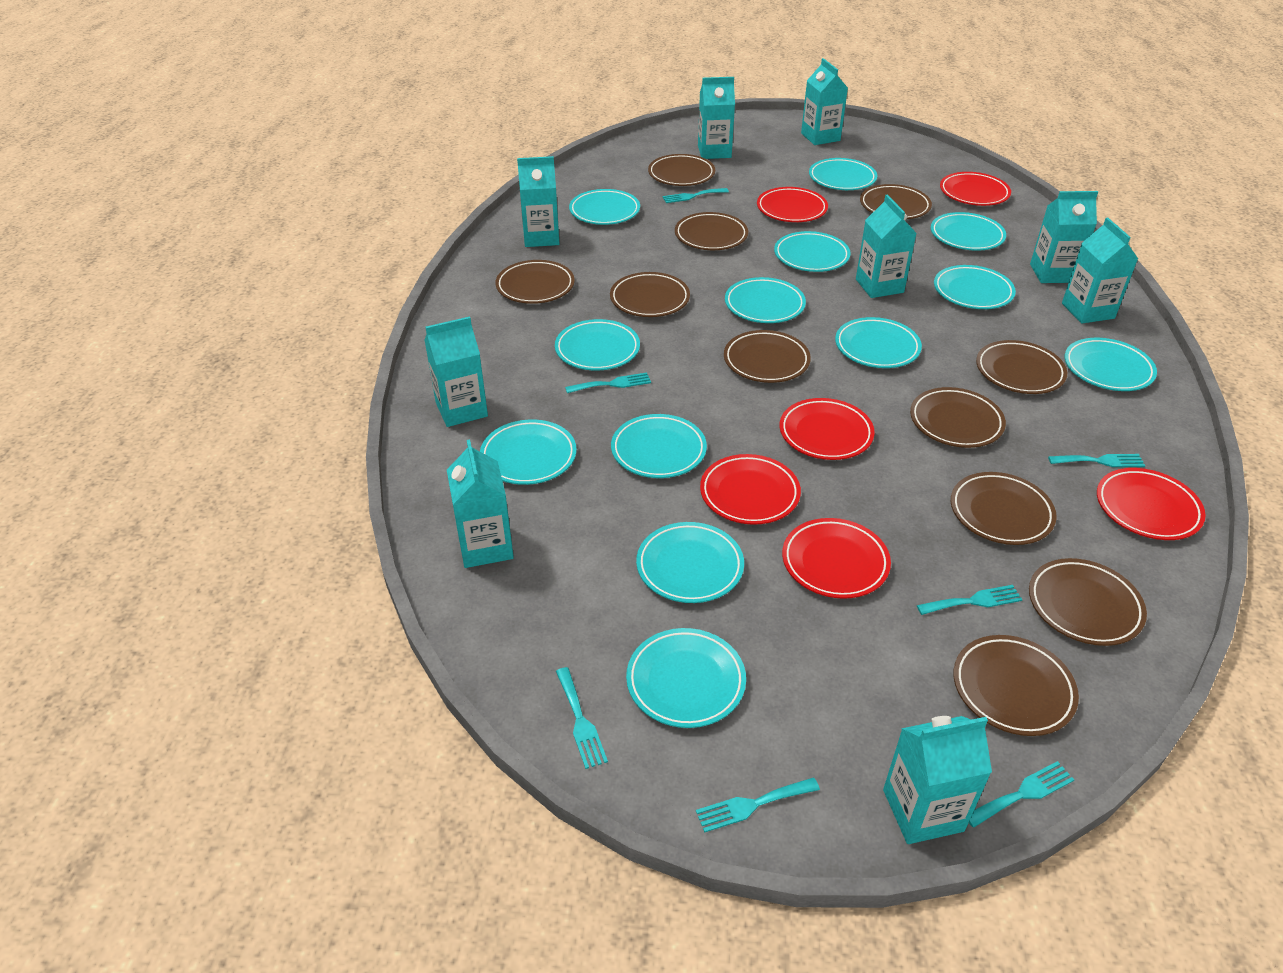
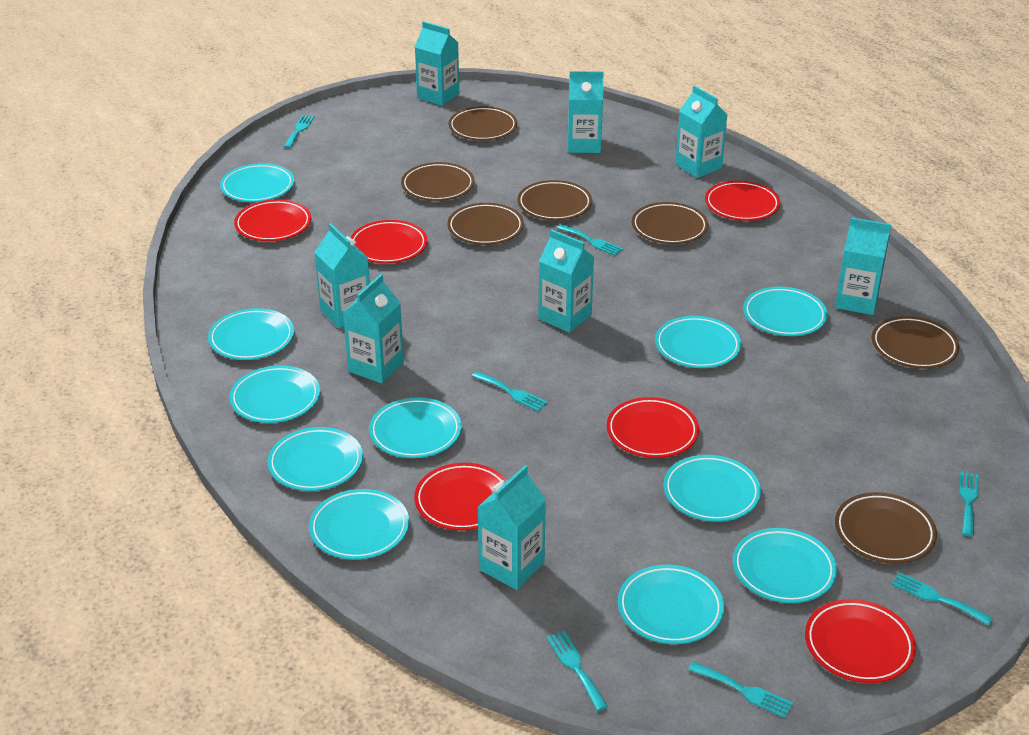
brown plate: [495,260,574,304] [610,272,690,317] [648,154,715,186] [675,212,748,250] [724,330,811,383] [860,184,932,219] [910,387,1006,448] [951,472,1057,545] [954,635,1079,736] [976,340,1067,394] [1029,558,1147,646] = 11 -> [401,162,475,201] [447,203,524,245] [449,106,517,140] [517,180,592,220] [632,202,708,244] [835,492,937,564] [872,316,959,369] = 7
turquoise carton: [424,316,488,427] [447,439,514,568] [517,156,559,247] [698,77,735,159] [801,58,848,145] [856,194,917,298] [883,716,992,844] [1030,191,1098,283] [1062,218,1138,323] = 9 -> [315,223,370,328] [343,274,404,384] [415,21,459,106] [477,465,546,590] [538,229,594,333] [568,71,604,153] [676,86,728,178] [835,217,891,315] = 8
turquoise plate: [480,419,577,485] [555,319,640,370] [569,189,640,225] [611,414,707,478] [626,628,746,728] [636,522,744,603] [725,277,806,323] [774,231,851,272] [809,158,877,190] [835,317,922,368] [931,212,1006,251] [934,265,1016,309] [1065,338,1157,391] = 13 -> [208,308,294,360] [220,163,294,202] [229,365,320,423] [268,427,363,491] [309,489,409,560] [369,397,462,458] [618,565,724,644] [655,316,741,368] [663,455,761,522] [733,528,837,603] [743,287,828,336] = 11

